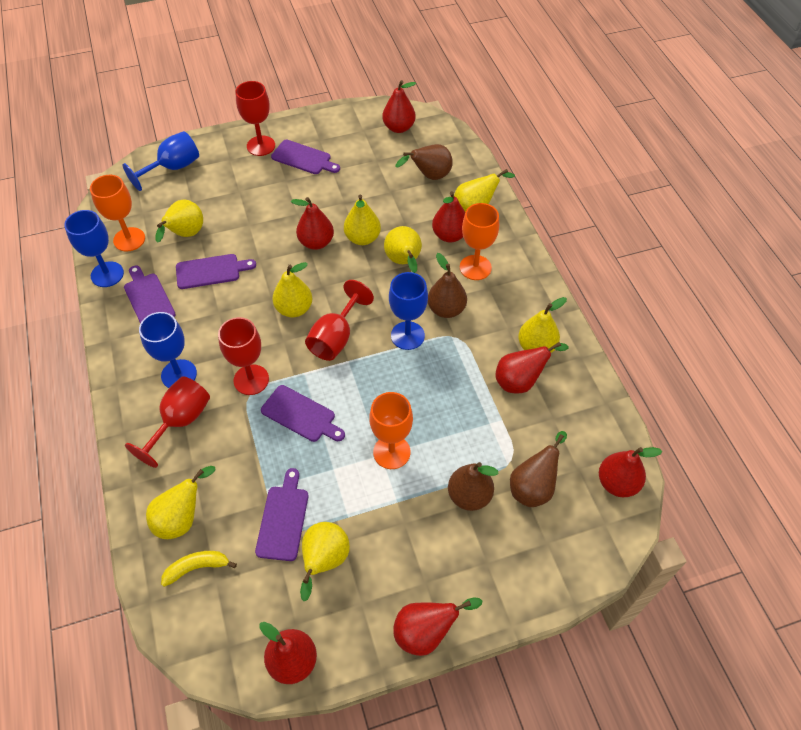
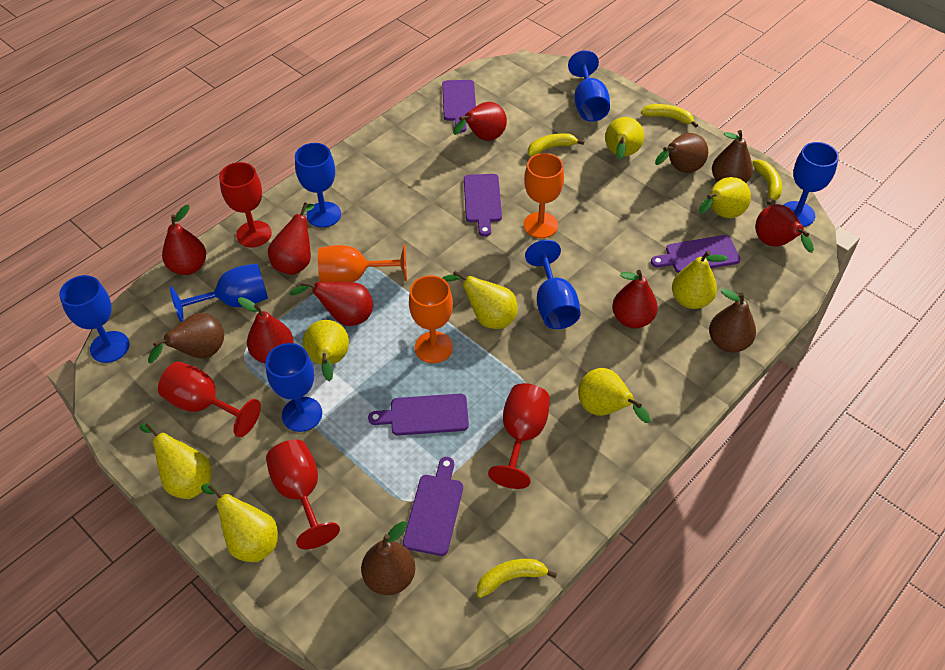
blue goblet: [64,210,124,287] [123,131,199,191] [139,312,197,388] [389,272,428,350] = 4 -> [59,275,129,363] [170,263,268,322] [266,343,322,432] [295,143,341,228] [525,240,581,329] [568,50,610,122] [783,142,839,227] = 7
brown pear: [396,144,453,180] [428,253,467,318] [448,462,499,511] [510,431,567,507] = 4 -> [148,313,224,363] [361,521,415,595] [655,133,708,173] [709,289,756,353] [712,130,753,183] = 5
yellow banana: [161,551,237,587] = 1 -> [477,559,557,598] [528,133,585,156] [641,104,698,128] [752,159,782,205] = 4

